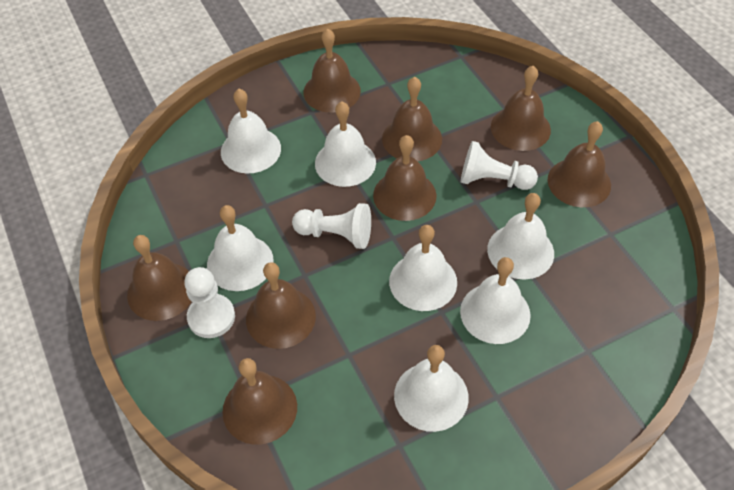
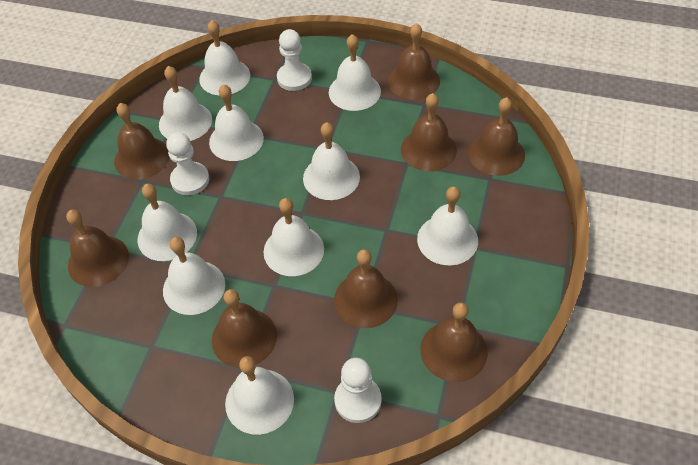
white bell: [207,205,274,291] [221,89,281,173] [315,102,376,187] [389,225,457,311] [394,345,469,432] [460,257,531,344] [487,193,554,280] = 7 -> [138,184,197,261] [159,66,212,141] [163,237,225,315] [199,20,250,95] [209,84,264,161] [225,356,294,435] [263,198,324,276] [303,122,360,200] [329,34,381,111] [417,186,478,265] = 10

